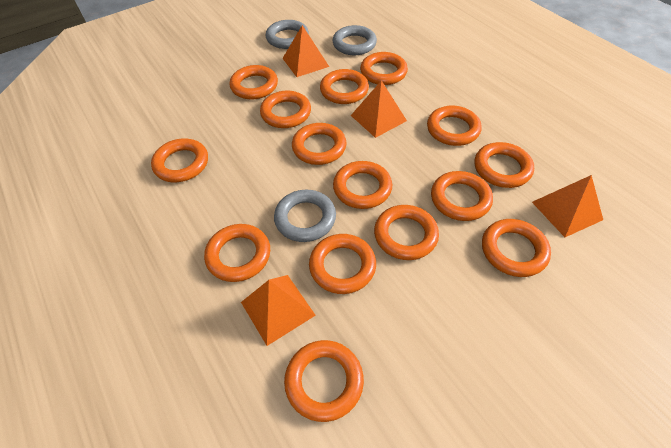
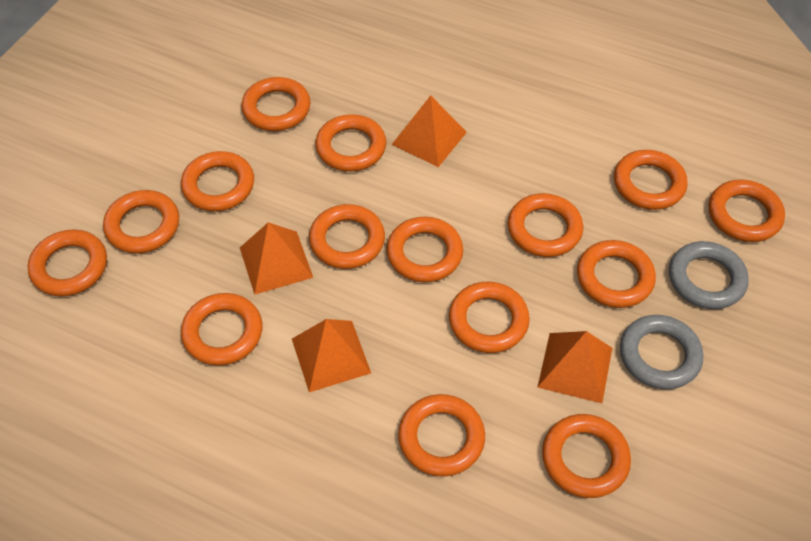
grey ring: [266,20,309,49] [274,190,336,242] [333,25,377,55] = 3 -> [620,315,704,389] [669,241,749,309] = 2

